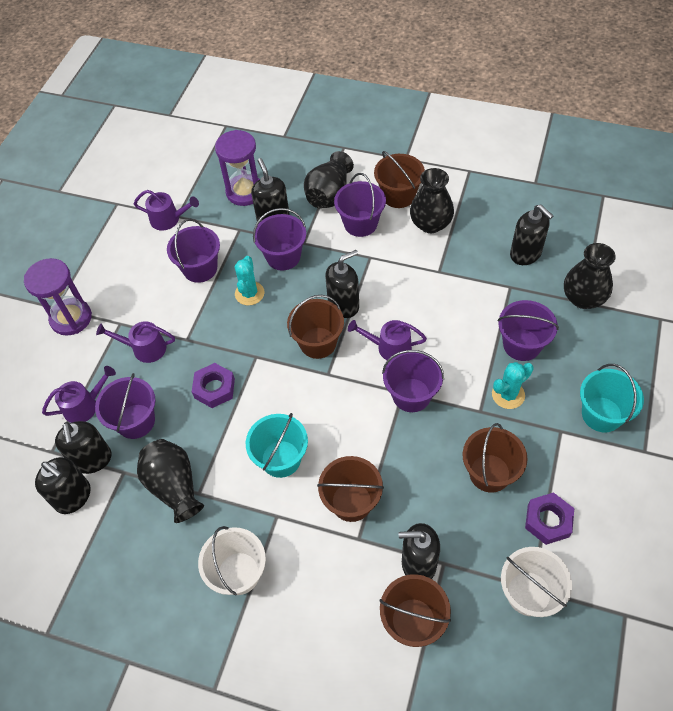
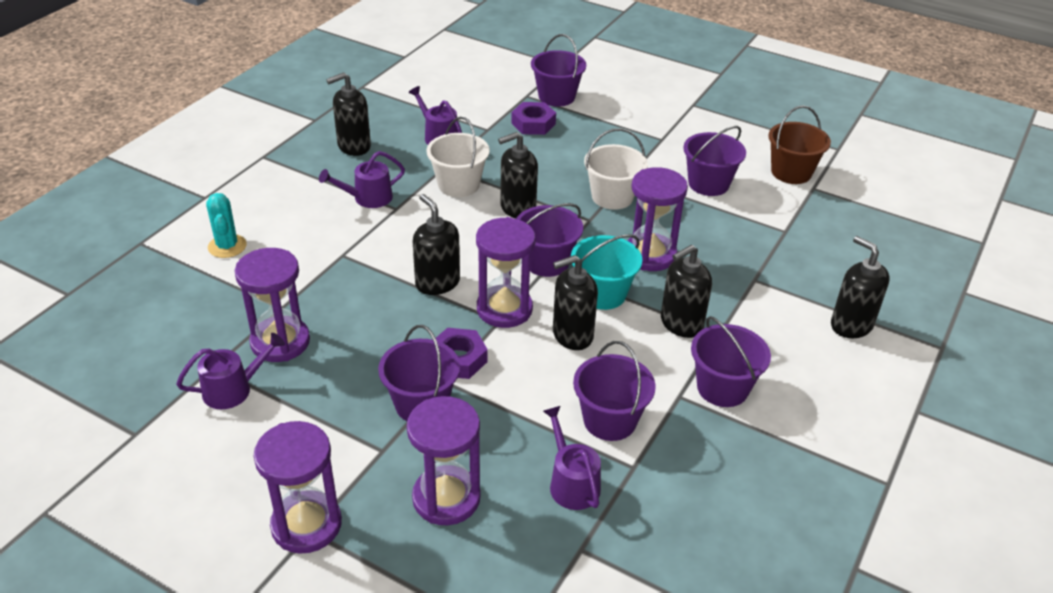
black vase: [137,439,204,523] [304,151,354,208] [410,168,454,233] [564,243,616,309] = 4 -> none = 0
brown bucket: [287,295,344,359] [317,456,384,522] [374,151,425,208] [380,574,451,647] [463,423,528,493] = 5 -> [768,105,831,184] = 1
purple hourglass: [24,258,92,335] [215,130,260,206] = 2 -> [235,248,310,362] [254,421,342,554] [407,396,481,526] [476,217,536,328] [628,167,688,271] = 5
turquoise bucket: [246,413,308,478] [580,364,644,432] = 2 -> [571,234,642,310] = 1
turquoise cactus: [235,256,264,305] [492,362,534,409] = 2 -> [206,193,247,258] = 1

